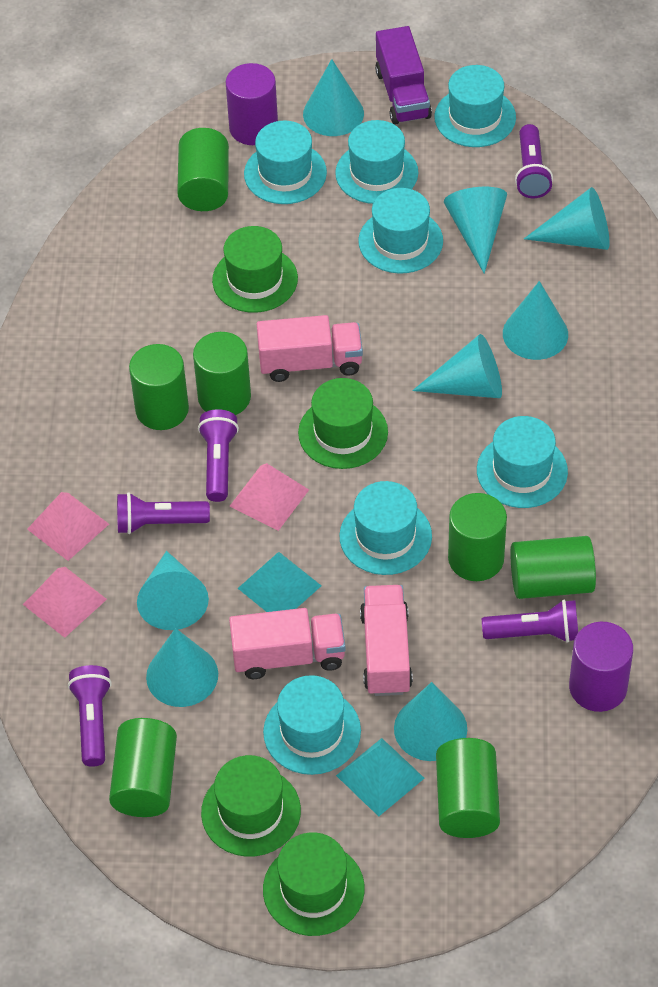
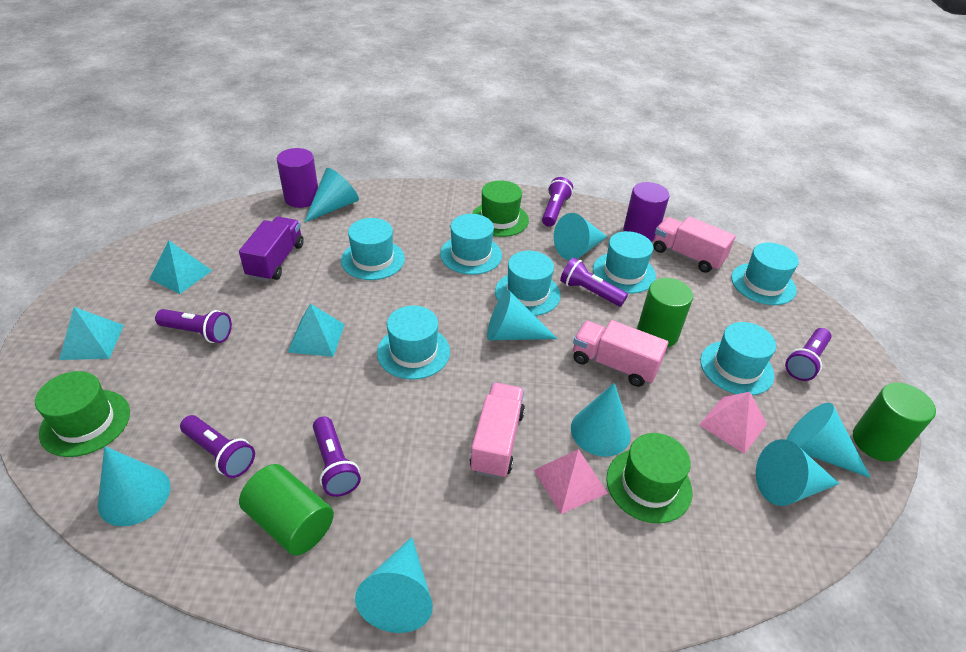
green cylinder: [109,718,177,817] [129,344,189,430] [177,128,229,211] [193,332,251,415] [436,738,500,838] [448,493,507,581] [511,536,596,599] = 7 -> [239,464,334,556] [637,278,693,348] [853,383,936,461] = 3
green hat: [201,755,301,857] [212,226,298,313] [263,832,365,936] [298,378,388,469] = 4 -> [35,371,130,457] [472,180,529,237] [606,433,692,523] = 3
pink pyramid: [23,567,107,638] [27,492,109,561] [229,463,309,531] = 3 -> [534,449,608,514] [699,392,767,454] = 2
purple flashlight: [68,665,112,767] [117,492,210,534] [198,409,239,502] [482,600,578,643] [515,124,553,198] = 5 -> [155,309,232,343] [180,415,255,478] [313,416,361,497] [542,177,573,227] [560,257,628,306] [785,328,832,381] = 6
turquoise pyramid: [238,552,321,612] [336,738,424,817] = 2 -> [59,307,124,360] [150,241,212,294] [288,304,345,357] = 3

